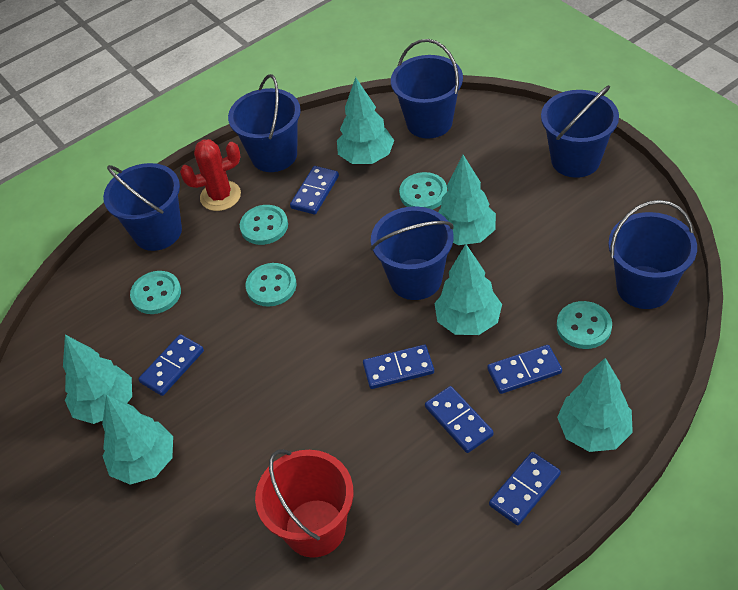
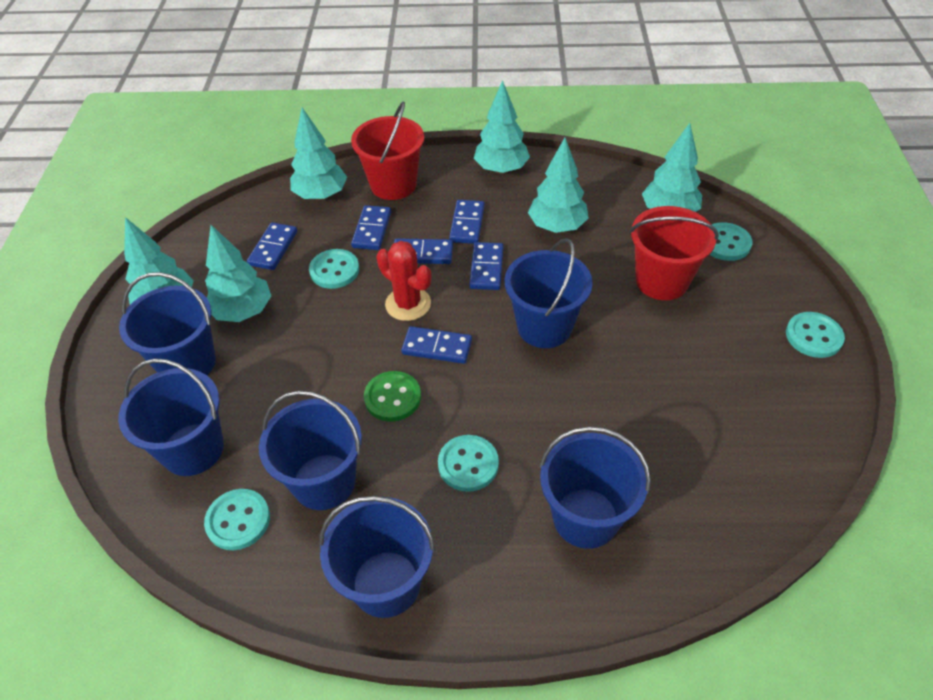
green button: none = 0 -> [364,371,421,422] = 1
red bucket: [255,449,353,558] = 1 -> [351,101,424,200] [629,206,719,300] = 2

